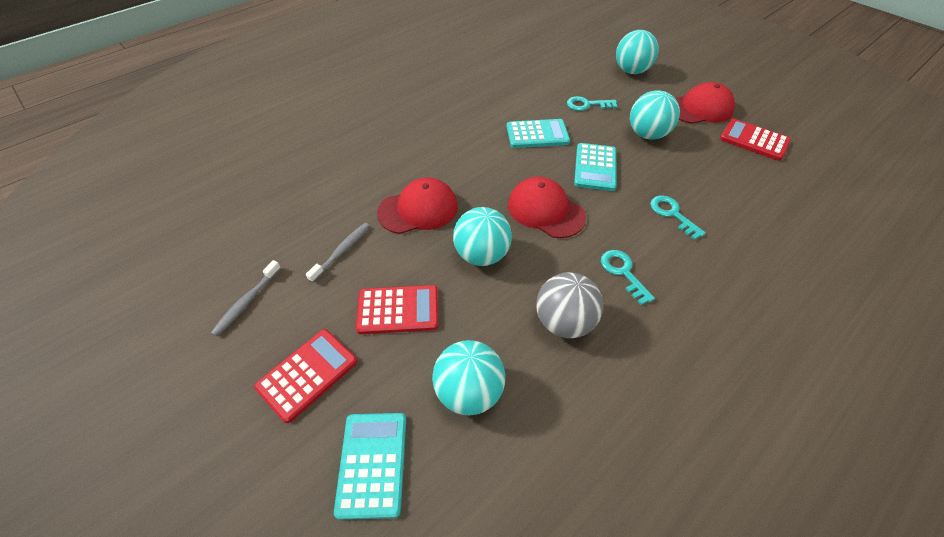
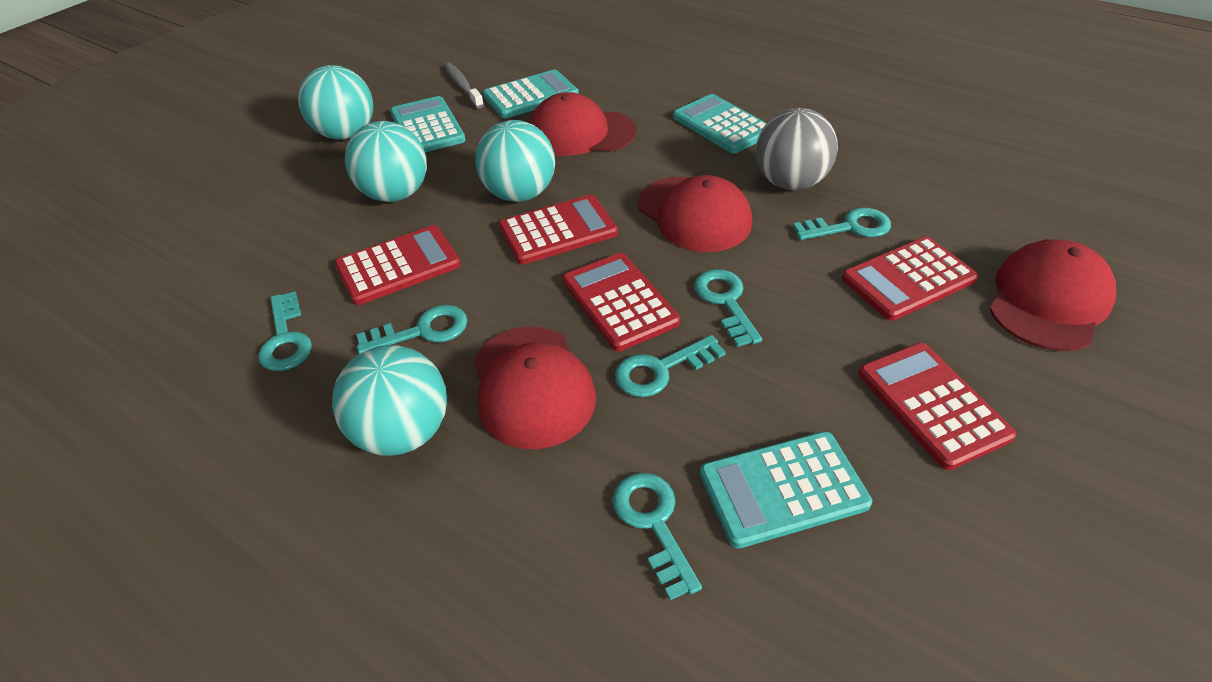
grey toothbrush: [211,260,281,337] [306,223,370,282] = 2 -> [444,62,484,108] = 1
red calculator: [254,329,357,423] [356,285,438,334] [720,118,791,161] = 3 -> [335,225,461,305] [499,195,618,265] [562,253,680,351] [842,237,978,321] [858,343,1016,470] = 5
red cap: [377,178,458,234] [508,177,586,238] [675,82,735,124] = 3 -> [473,327,596,449] [529,92,637,156] [638,175,752,252] [989,239,1116,351] = 4
turquoise calculator: [334,413,406,520] [507,119,570,148] [574,143,616,191] = 3 -> [390,96,466,152] [483,70,579,119] [673,94,766,153] [700,431,872,548] = 4
turquoise key: [567,96,618,111] [601,250,655,305] [650,195,706,240] = 3 -> [258,291,312,371] [356,305,467,354] [612,473,702,600] [615,335,726,397] [694,269,762,347] [793,208,891,240] = 6

